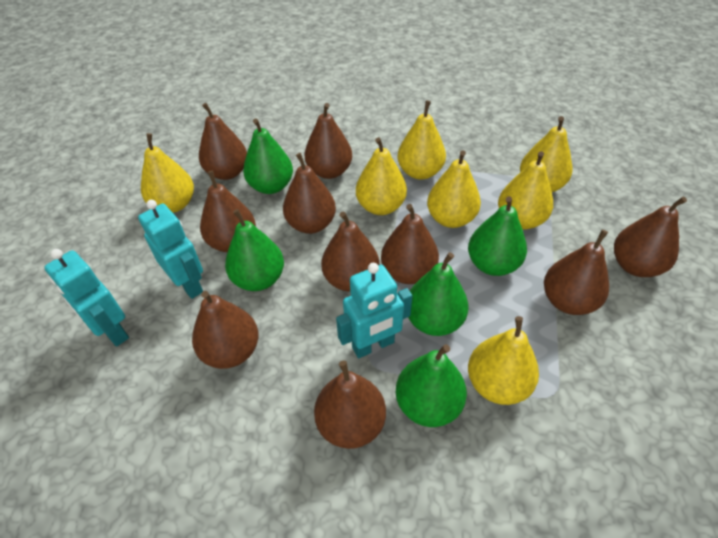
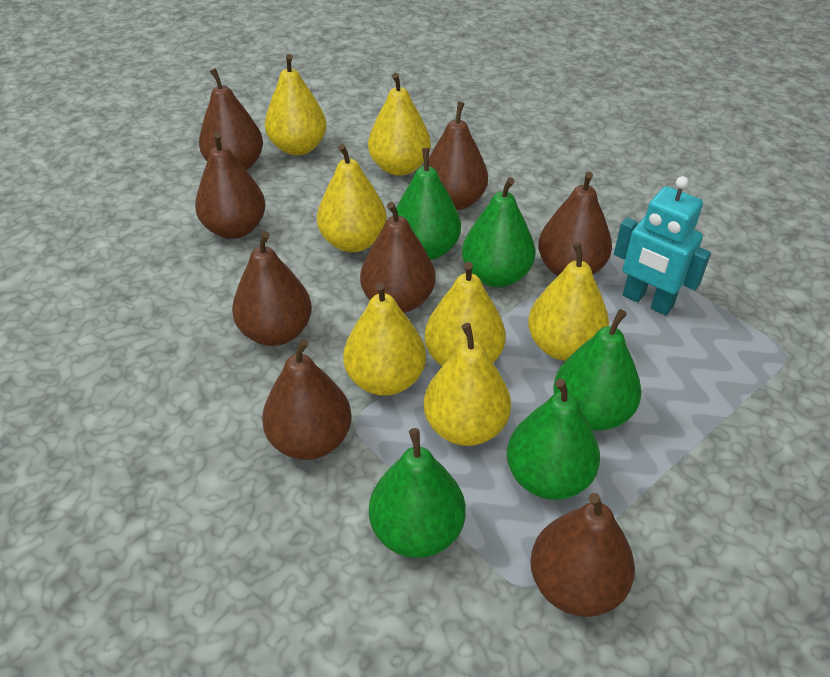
brown pear: [192,291,259,369] [199,103,247,180] [200,171,256,252] [283,153,336,234] [305,103,352,179] [314,360,386,449] [321,211,379,292] [381,204,439,284] [544,230,609,315] [614,197,687,277] = 10 -> [195,132,266,239] [199,68,263,170] [232,231,312,346] [262,338,352,460] [360,202,435,313] [429,102,488,210] [530,493,635,617] [538,172,612,276] = 8
turquoise robot: [44,249,129,347] [138,200,203,299] [336,263,412,358] = 3 -> [614,176,711,315] = 1

